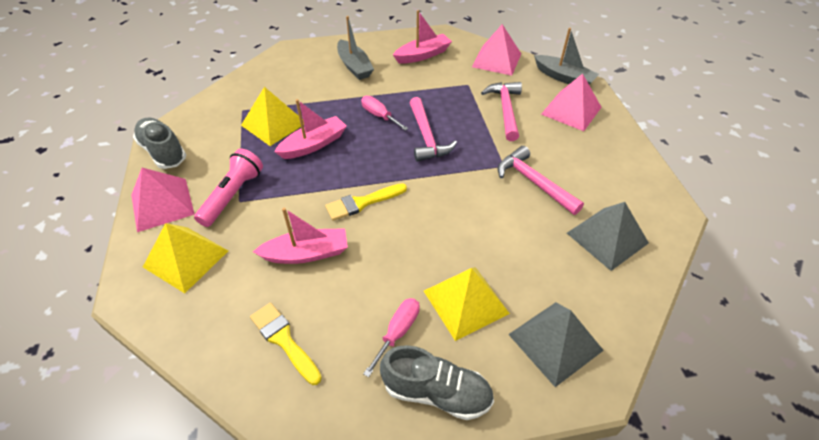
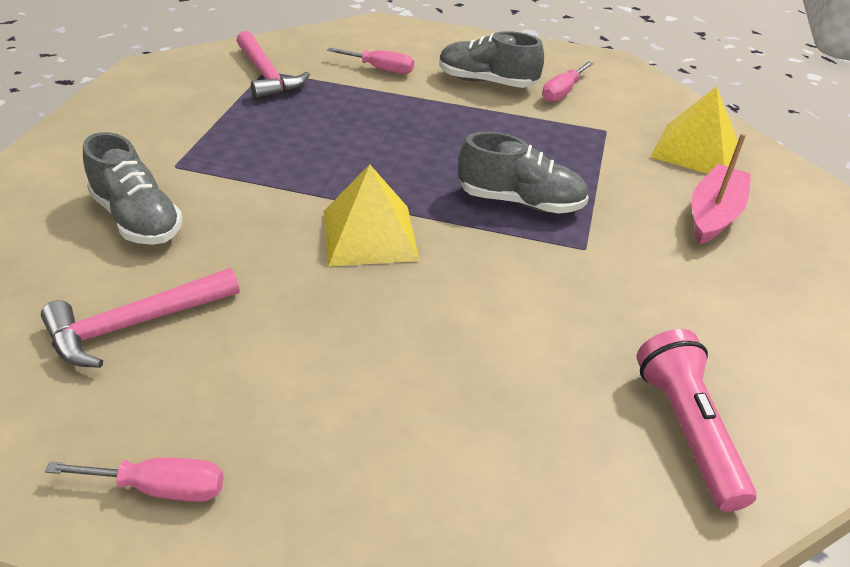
grey boat: [337,16,374,80] [534,28,599,84] = 2 -> none = 0
grey pyramid: [508,302,604,387] [567,202,649,271] = 2 -> none = 0
grey shoe: [133,118,186,169] [380,345,494,420] = 2 -> [83,132,183,245] [439,31,544,88] [458,132,589,214] = 3
pink boat: [253,208,348,264] [274,99,347,159] [393,10,452,64] = 3 -> [692,133,751,245] = 1
pink hammer: [410,97,457,162] [481,82,522,141] [498,146,584,215] = 3 -> [41,268,239,368] [236,31,310,100] = 2
pink pyramid: [131,168,195,232] [472,24,521,76] [541,74,602,131] = 3 -> none = 0
pink screwdriver: [361,96,408,131] [363,298,420,377] = 2 -> [45,458,224,502] [327,48,414,74] [542,61,593,102] = 3
yellow brush: [250,302,322,385] [325,183,407,221] = 2 -> none = 0
yellow pyramid: [143,223,228,293] [241,87,304,146] [424,267,510,341] = 3 -> [323,164,420,267] [650,86,738,174] = 2

